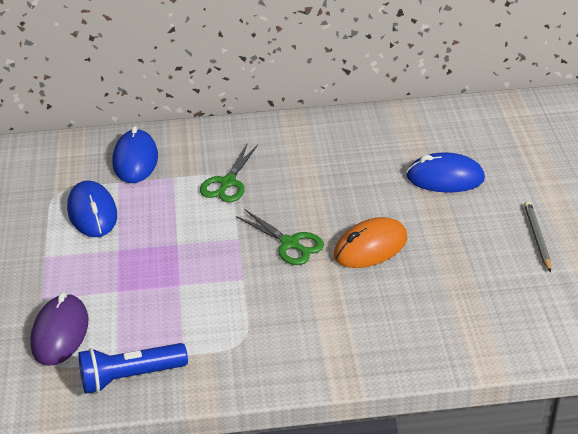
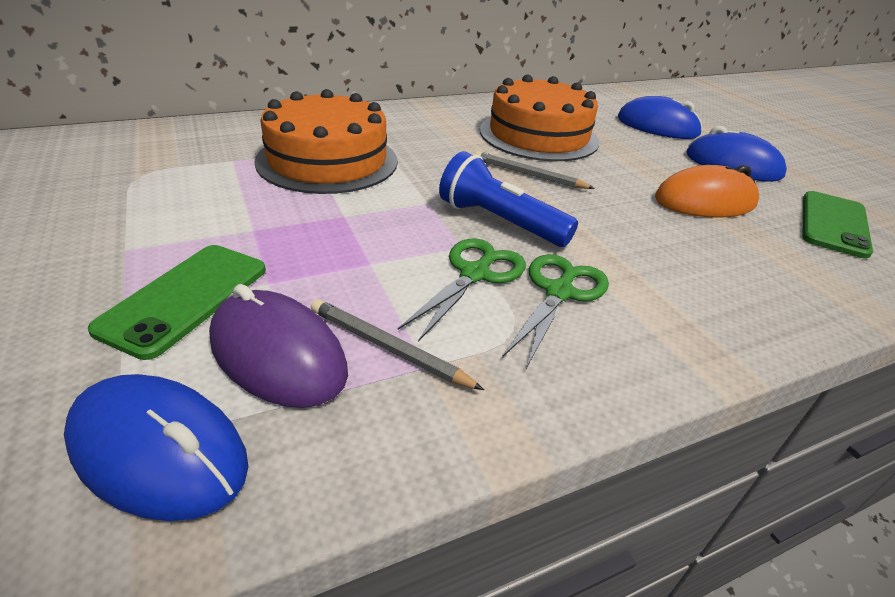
green phone: none = 0 -> [88,245,266,360] [802,191,873,258] = 2
grey pencil: [524,201,551,272] = 1 -> [311,299,484,390] [474,151,595,189] = 2
orange cake: none = 0 -> [254,89,398,194] [480,75,599,161] = 2

